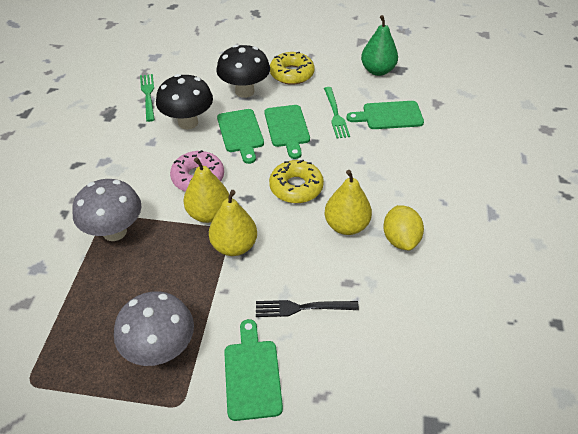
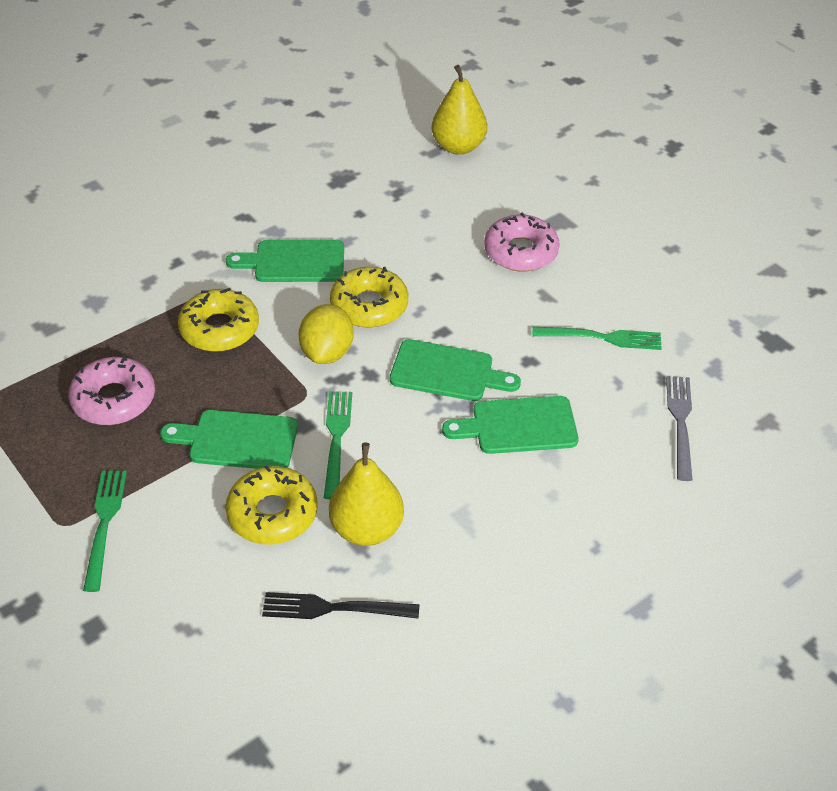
black mushroom: [156,74,213,130] [216,45,270,98] = 2 -> none = 0
green fork: [140,74,155,122] [324,87,350,139] = 2 -> [83,470,127,592] [324,391,352,499] [532,327,662,350] = 3
green pear: [361,15,398,76] = 1 -> none = 0
grey fork: none = 0 -> [666,376,692,481] = 1
grey mushroom: [72,179,141,241] [114,291,194,366] = 2 -> none = 0
pink donut: [170,150,224,192] = 1 -> [68,355,155,425] [484,212,560,272] = 2
yellow donut: [269,159,324,203] [270,52,314,85] = 2 -> [178,288,259,352] [225,465,318,544] [330,267,408,327] = 3
yellow pear: [184,157,229,223] [209,190,257,256] [325,170,372,235] = 3 -> [329,443,404,546] [432,65,487,155] = 2

